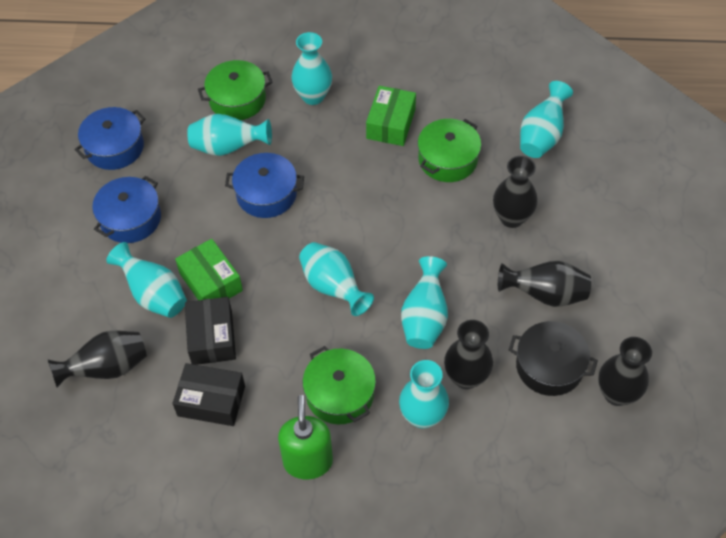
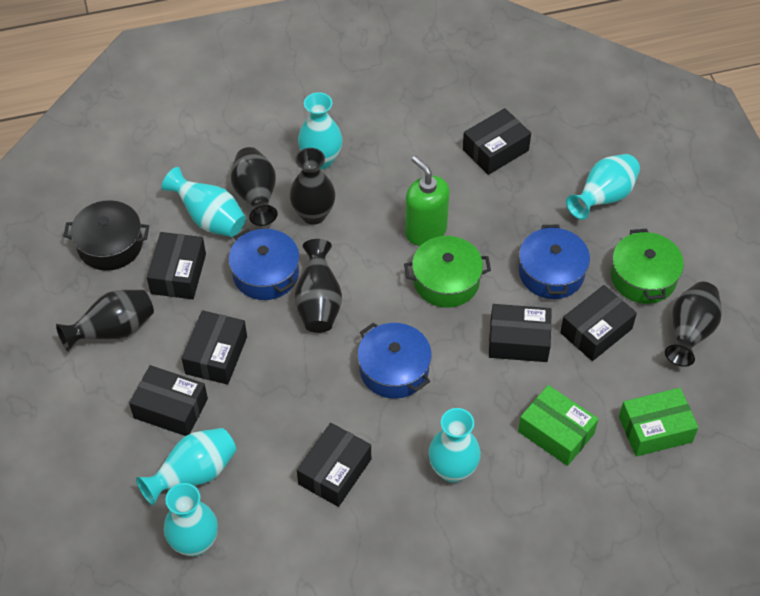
black box: [173,363,245,426] [185,297,236,365] = 2 -> [129,365,208,436] [147,232,206,299] [182,310,247,385] [297,423,371,507] [463,108,531,175] [489,304,552,362] [560,285,637,361] = 7
green pot: [198,60,273,120] [303,346,376,424] [418,119,481,182] = 3 -> [404,236,491,308] [611,229,684,304] = 2
turquoise vase: [106,242,187,318] [187,114,272,156] [291,32,332,105] [299,242,374,316] [399,360,449,429] [401,256,448,349] [520,81,573,158] = 7 -> [136,428,236,505] [161,167,246,237] [164,483,218,556] [298,92,342,169] [428,408,481,483] [566,154,640,220] = 6

